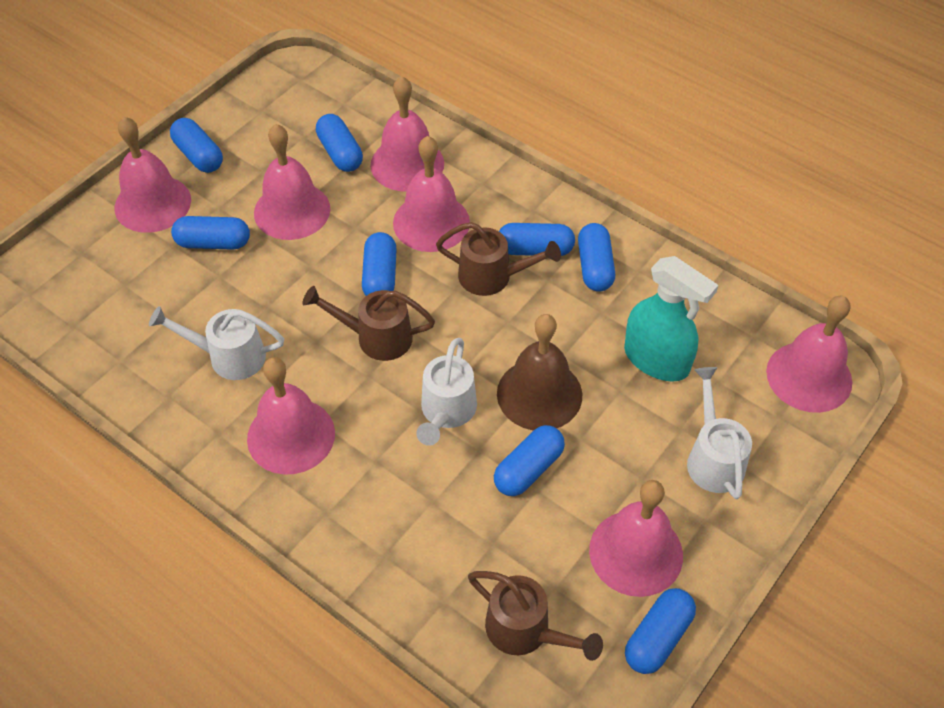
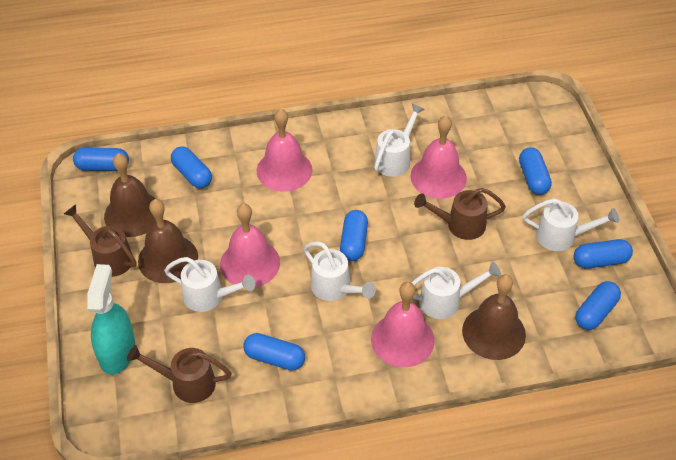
blue capsule: [170,118,223,173] [171,216,250,250] [316,114,363,172] [362,232,397,296] [494,425,565,496] [499,223,575,256] [578,223,615,292] [625,588,696,674] = 8 -> [73,148,129,171] [171,146,212,189] [243,333,305,371] [340,210,368,261] [519,147,552,195] [574,239,633,268] [575,281,621,330] = 7
brown bell: [497,314,582,430] = 1 -> [104,153,156,237] [138,199,198,283] [462,274,526,360] = 3
pink bell: [114,117,191,233] [247,357,335,474] [254,124,331,240] [370,76,444,192] [393,136,470,252] [589,480,683,597] [766,296,852,413] = 7 -> [220,204,280,287] [257,109,312,192] [371,282,435,367] [411,116,467,199] = 4
white watering can: [149,306,284,380] [417,338,477,446] [687,367,752,499] = 3 -> [164,257,255,312] [303,242,376,301] [374,103,425,177] [411,262,501,319] [523,198,619,251] = 5

